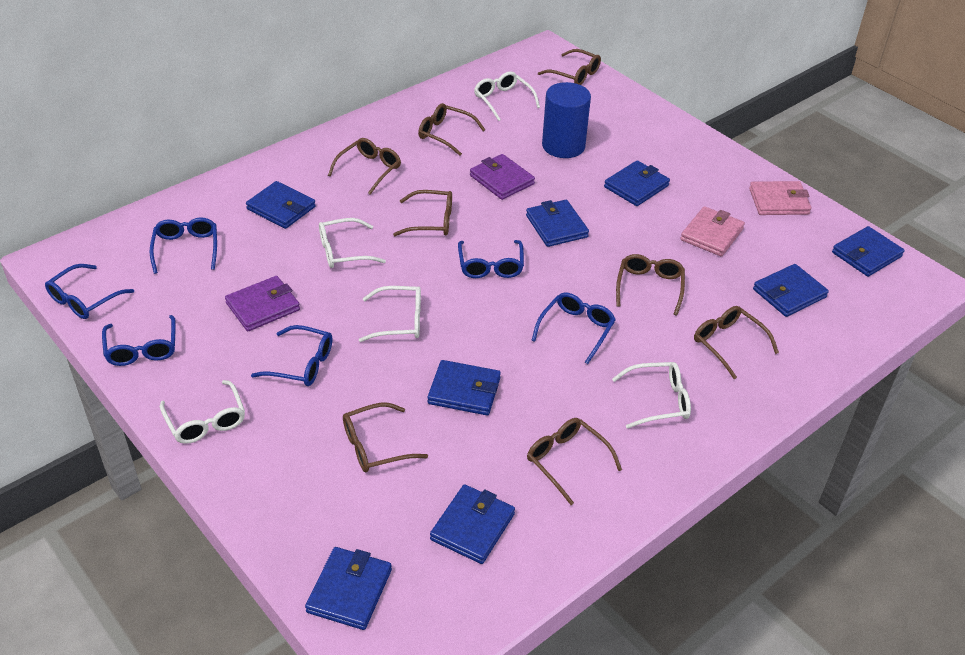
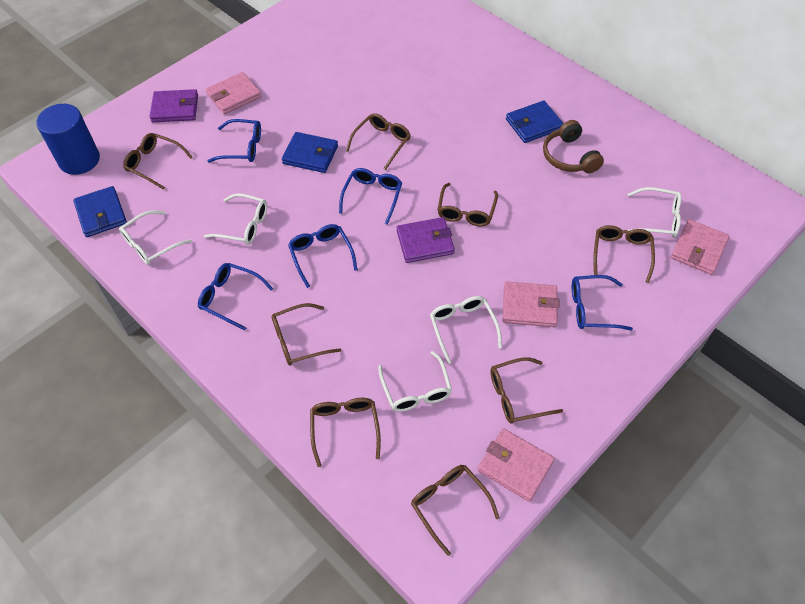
blue glasses: [45,264,134,319] [102,315,176,366] [150,218,217,274] [251,325,332,386] [458,240,524,278] [531,293,616,364] = 6 -> [198,263,273,331] [207,119,261,163] [288,224,358,288] [339,168,402,225] [572,275,633,331] = 5
blue wallet: [246,181,316,229] [305,547,392,630] [427,360,501,415] [430,484,515,564] [526,200,589,247] [604,160,670,206] [753,264,829,317] [832,226,904,277] = 8 -> [73,186,127,237] [282,132,338,173] [506,101,564,143] = 3
brown headphones: none = 0 -> [543,120,604,173] = 1
pink wallet: [680,206,745,257] [749,181,811,215] = 2 -> [206,72,262,114] [478,428,554,502] [503,281,559,327] [671,219,729,275] = 4

